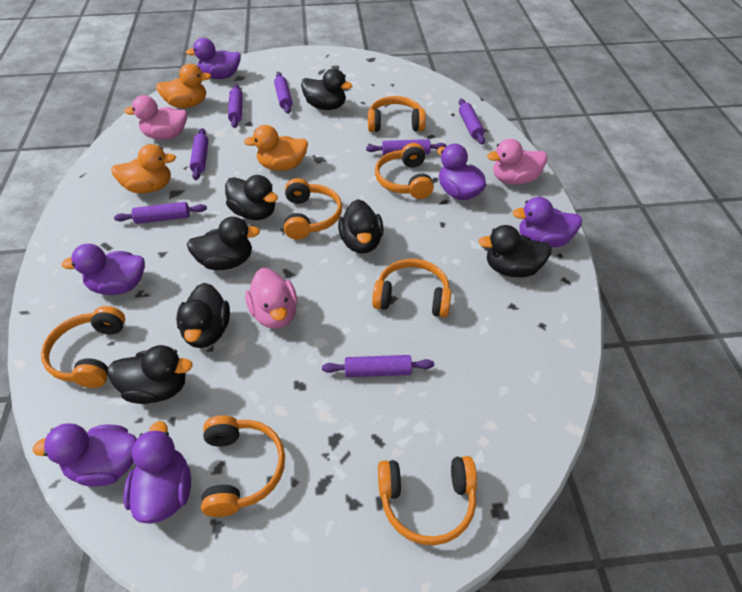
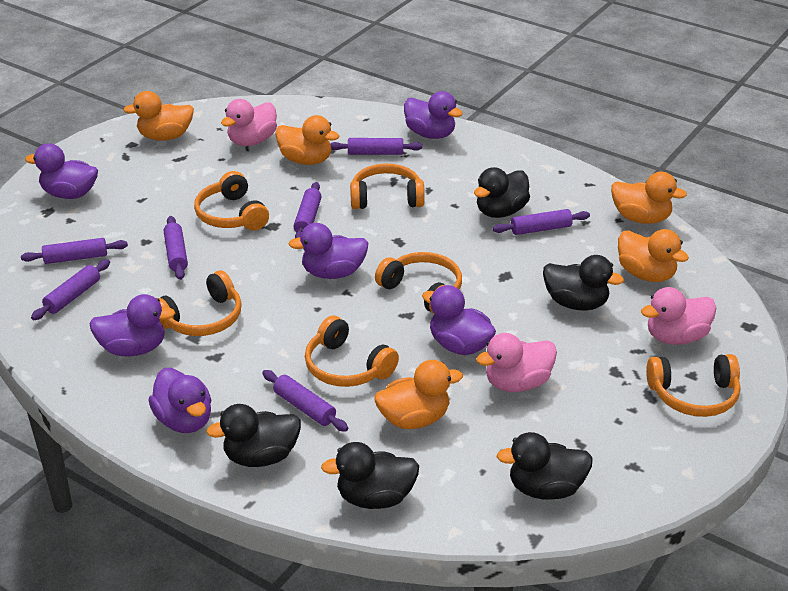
black duck: [108,345,192,404] [176,283,230,348] [187,217,260,270] [225,175,278,220] [301,69,352,110] [338,199,384,254] [478,225,552,277] = 7 -> [206,404,301,467] [321,442,419,509] [474,167,530,218] [497,432,593,500] [543,255,624,311] = 5
orange duck: [111,144,176,193] [156,64,211,108] [244,125,308,171] = 3 -> [123,91,194,141] [275,115,339,165] [374,360,463,429] [611,172,687,224] [618,229,689,282] = 5
orange headphones: [41,306,125,388] [201,415,285,517] [284,178,342,240] [368,96,426,132] [372,259,451,317] [375,143,434,199] [378,456,477,545] = 7 -> [158,270,242,336] [194,171,269,230] [305,316,399,387] [350,164,425,209] [375,252,462,314] [646,354,740,417] = 6

